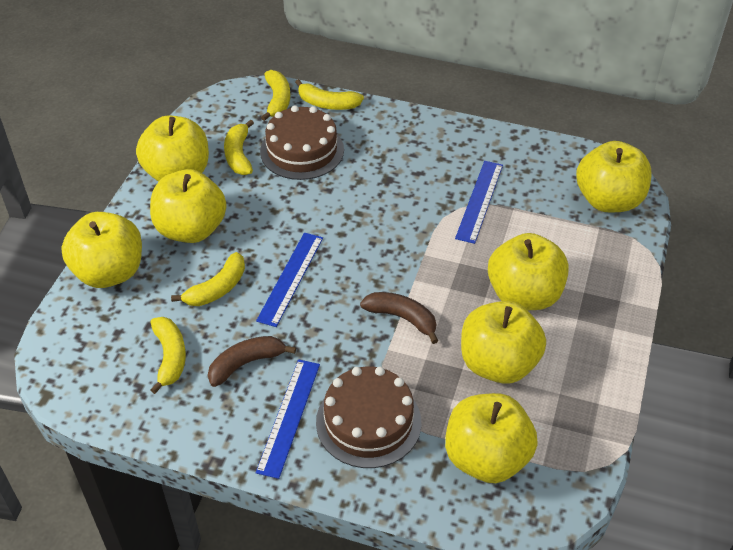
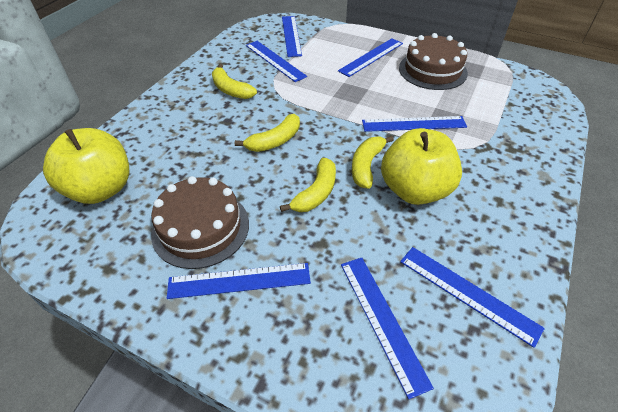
blue ruler: [256,232,323,327] [256,359,320,479] [455,161,503,244] = 3 -> [167,263,311,299] [246,41,307,82] [282,16,302,57] [338,38,403,77] [341,258,434,399] [362,116,467,132] [400,247,545,348] = 7
brown banana: [208,336,296,387] [360,292,438,344] = 2 -> none = 0
yellow apple: [61,212,142,288] [136,116,209,182] [150,169,227,243] [445,393,538,483] [461,301,546,384] [488,233,569,310] [576,141,652,212] = 7 -> [43,128,130,204] [381,128,462,205] = 2
yellow banana: [150,317,186,394] [171,252,245,306] [224,119,254,175] [261,70,290,121] [295,79,364,110] = 5 -> [212,64,257,99] [235,114,300,152] [280,158,336,212] [352,136,394,189] = 4

